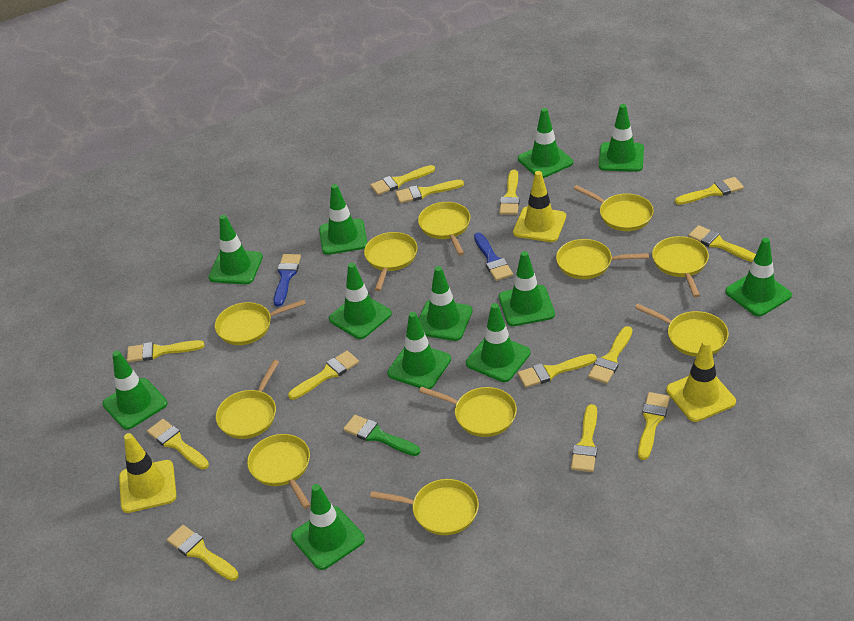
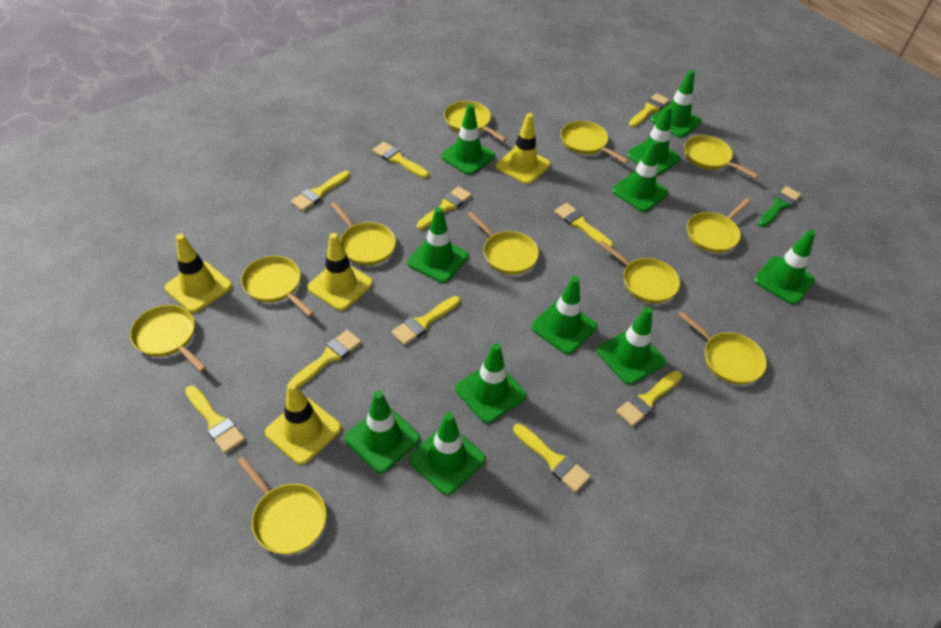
blue brush: [274,254,301,307] [474,233,513,281] = 2 -> none = 0
green traffic cone: [102,351,168,430] [209,215,263,284] [291,484,365,570] [319,184,367,255] [329,263,392,339] [387,312,451,389] [419,266,472,341] [466,303,530,382] [499,251,555,326] [518,108,573,178] [599,104,644,172] [725,238,792,316] = 12 -> [344,391,420,473] [407,207,468,283] [409,412,485,495] [441,104,495,175] [455,343,526,424] [531,276,597,354] [597,307,666,385] [612,140,669,212] [627,106,681,175] [651,70,702,138] [754,230,816,305] = 11
yellow brush: [127,340,205,362] [147,419,209,470] [167,525,239,581] [288,351,359,400] [370,165,435,195] [396,180,464,203] [499,169,520,215] [518,354,597,388] [571,404,597,472] [588,326,632,384] [638,392,670,460] [675,177,744,205] [688,225,756,262] = 13 -> [185,385,245,453] [289,330,361,388] [291,171,350,211] [372,142,429,178] [391,296,460,345] [417,186,472,230] [513,424,591,492] [554,203,613,248] [616,371,682,426] [629,93,669,127] = 10
yellow traffic cone: [119,433,177,513] [513,171,566,242] [666,340,736,422] = 3 -> [164,234,232,313] [265,382,342,465] [307,233,373,311] [496,113,550,184] = 4

